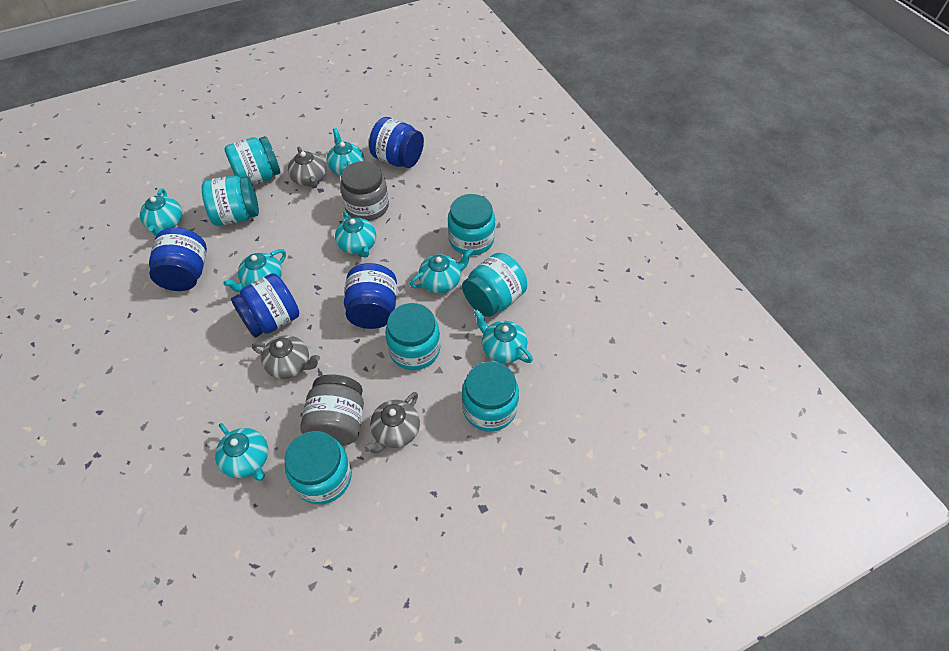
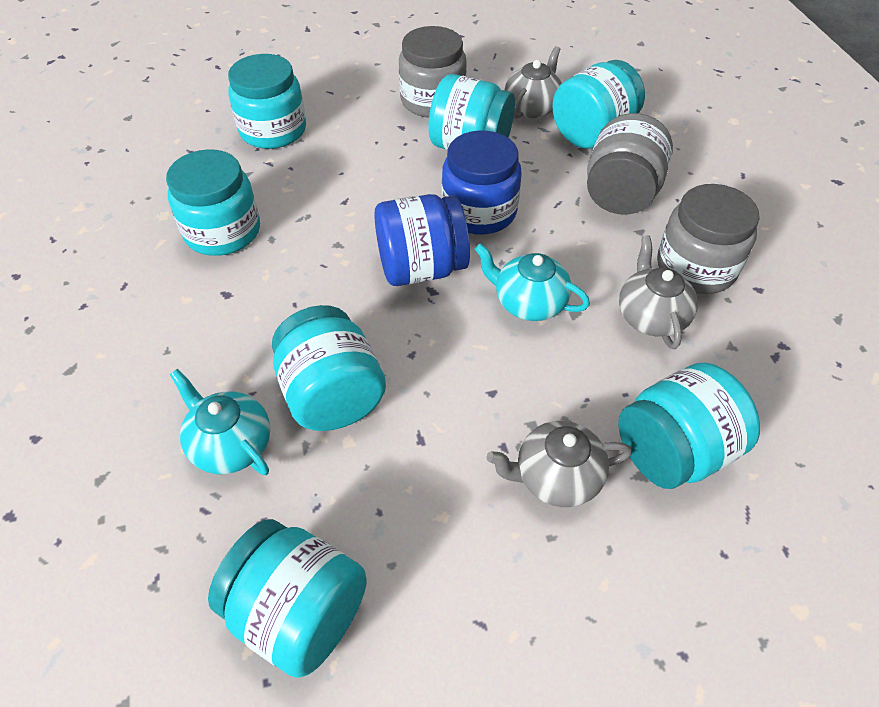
blue jar: [149,228,207,291] [231,273,299,337] [344,263,397,329] [369,117,424,168] = 4 -> [374,194,470,286] [442,131,522,235] = 2
grey jar: [300,374,364,446] [340,161,389,221] = 2 -> [399,26,467,118] [587,113,673,215] [657,184,760,294] = 3
turquoise teapot: [140,188,182,236] [215,423,268,481] [223,249,286,292] [326,128,364,175] [335,211,376,258] [410,248,473,293] [474,309,533,363] = 7 -> [169,369,270,475] [475,243,590,321] = 2

